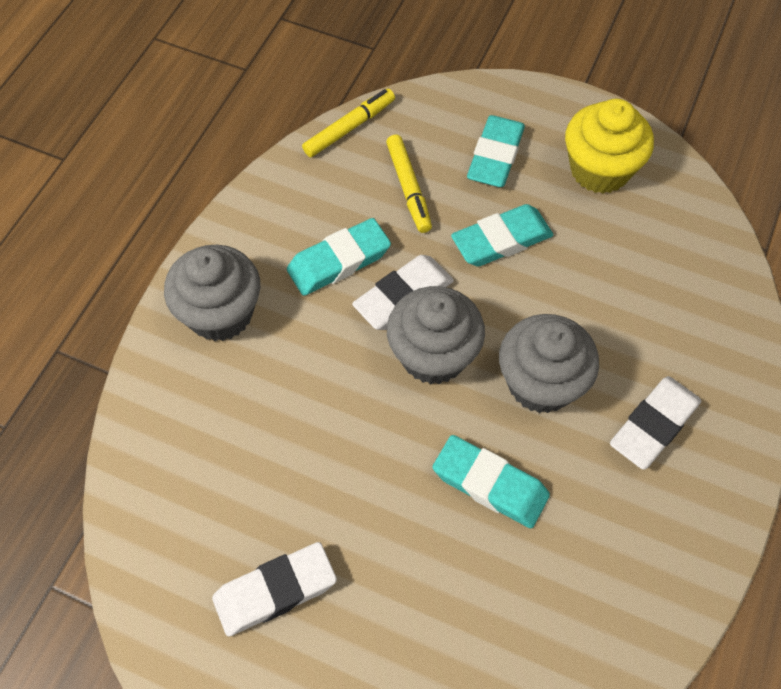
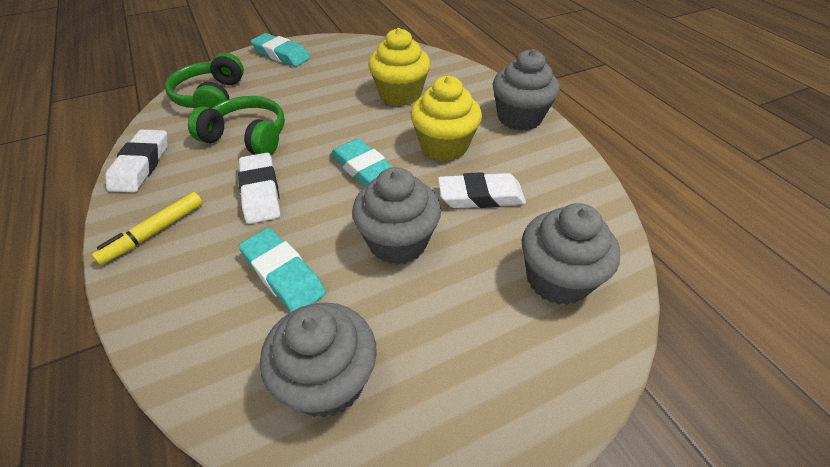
green headphones: none = 0 -> [165,52,244,108] [188,96,285,155] = 2
grey cupcake: [164,245,260,341] [387,286,485,384] [499,314,599,413] = 3 -> [260,302,377,418] [352,167,441,265] [493,49,560,131] [522,203,620,305] = 4
turquoise eraser: [287,218,391,296] [433,435,550,528] [451,204,553,266] [467,115,525,187] = 4 -> [239,228,326,312] [251,33,311,67] [331,138,393,187] = 3
yellow cupcake: [565,99,654,194] = 1 -> [368,28,430,106] [411,76,482,161] = 2
yellow marker: [302,89,395,157] [386,134,432,233] = 2 -> [92,192,203,265] = 1

